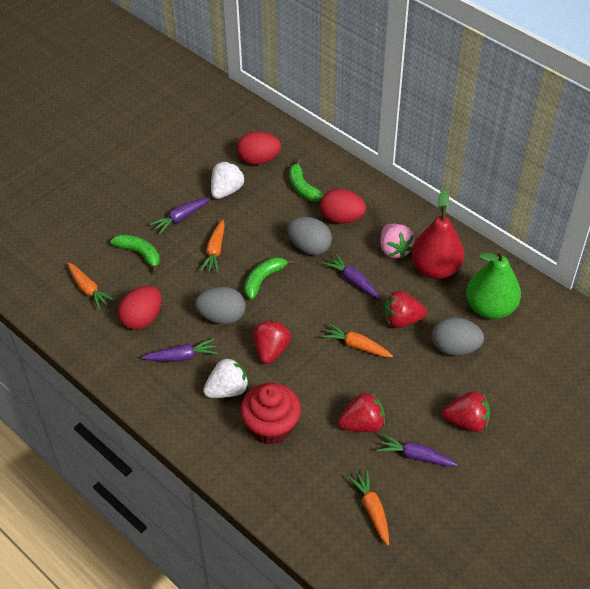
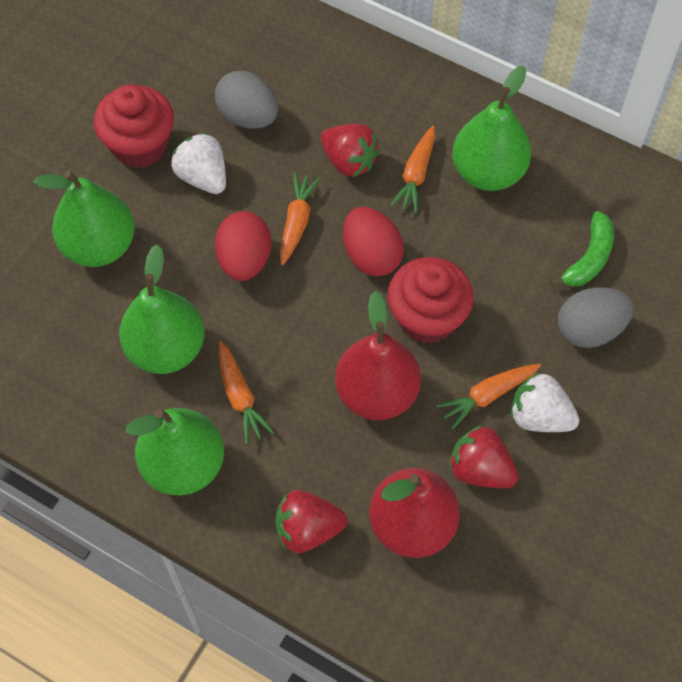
green banana: [111,234,160,273] [244,257,295,300] [289,158,324,202] = 3 -> [550,211,614,287] = 1
green pear: [466,249,521,319] = 1 -> [33,171,135,267] [119,244,204,374] [126,408,224,495] [452,65,531,191] = 4
grey egg: [195,287,246,324] [287,217,332,255] [432,317,484,356] = 3 -> [215,71,278,129] [558,287,634,348] = 2
pink strawberry: [380,224,415,259] = 1 -> none = 0
purple carrot: [142,338,218,361] [150,197,210,235] [323,253,380,299] [377,434,458,466] = 4 -> none = 0
red cupcake: [240,383,301,445] = 1 -> [94,84,174,168] [388,257,474,344] = 2
red egg: [118,286,162,330] [237,131,281,165] [320,189,366,224] = 3 -> [215,211,272,281] [343,207,404,276] = 2
red pear: [411,190,464,279] = 1 -> [335,291,421,420] [369,468,460,558] = 2
red strawberry: [253,320,291,364] [338,392,385,432] [384,290,427,328] [442,391,490,432] = 4 -> [275,490,347,553] [321,124,380,177] [449,425,519,488] = 3

